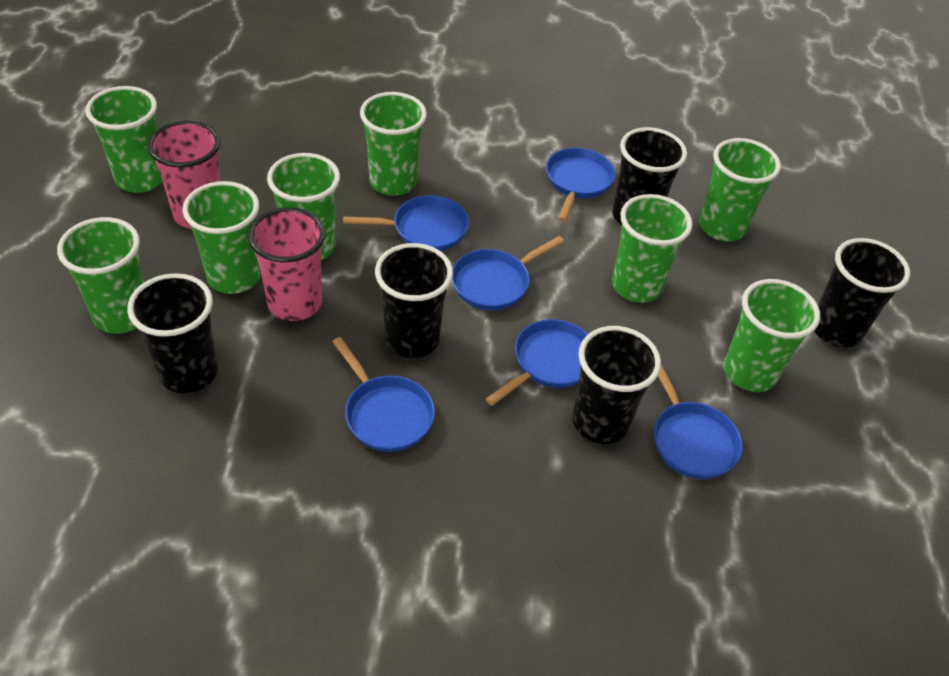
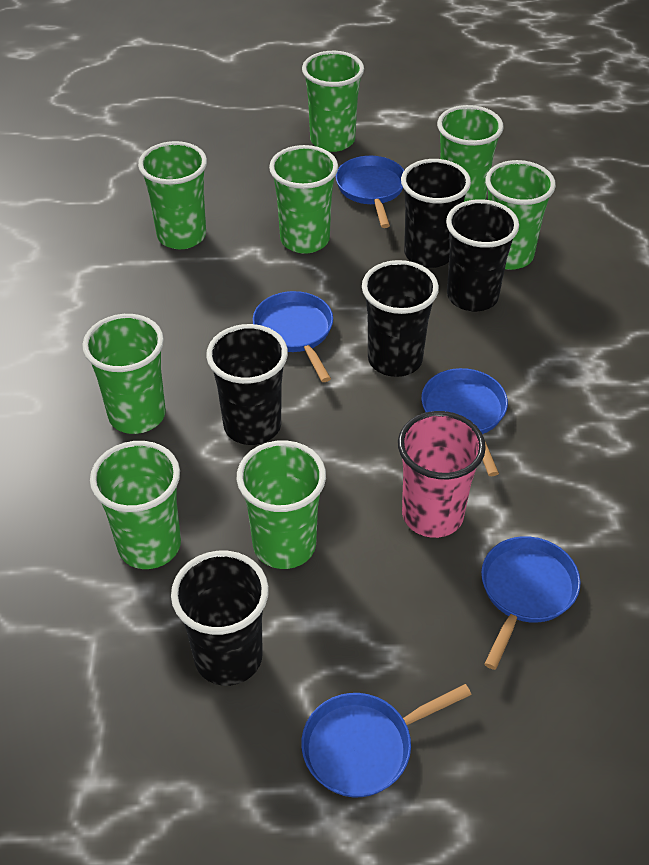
blue pan: [332,337,435,452] [343,195,469,251] [452,236,564,310] [486,319,588,406] [546,148,616,222] [654,364,743,479] = 6 -> [253,291,333,382] [301,684,472,797] [336,156,404,228] [421,368,508,476] [481,536,581,670] = 5
pink cup: [148,120,220,229] [248,207,325,321] = 2 -> [398,411,486,538] = 1

